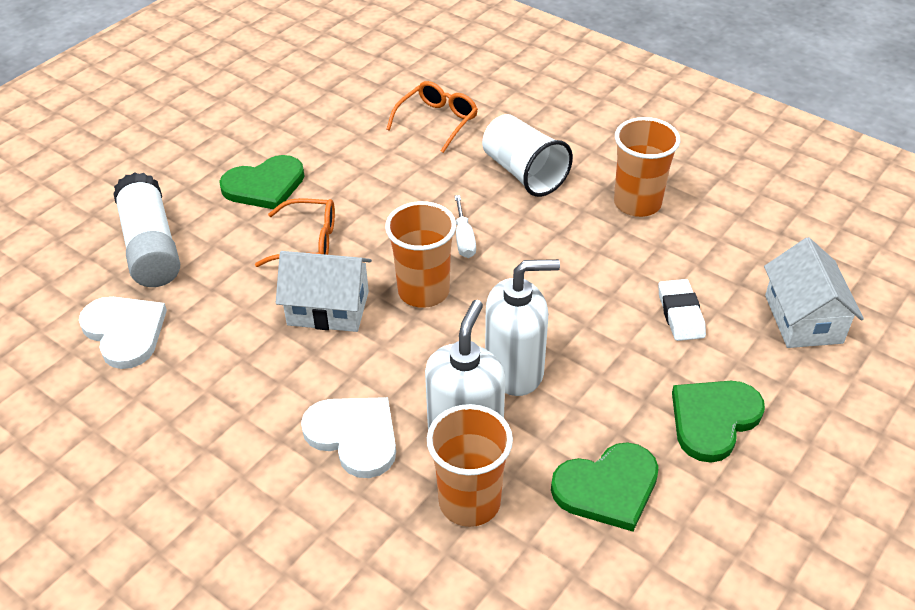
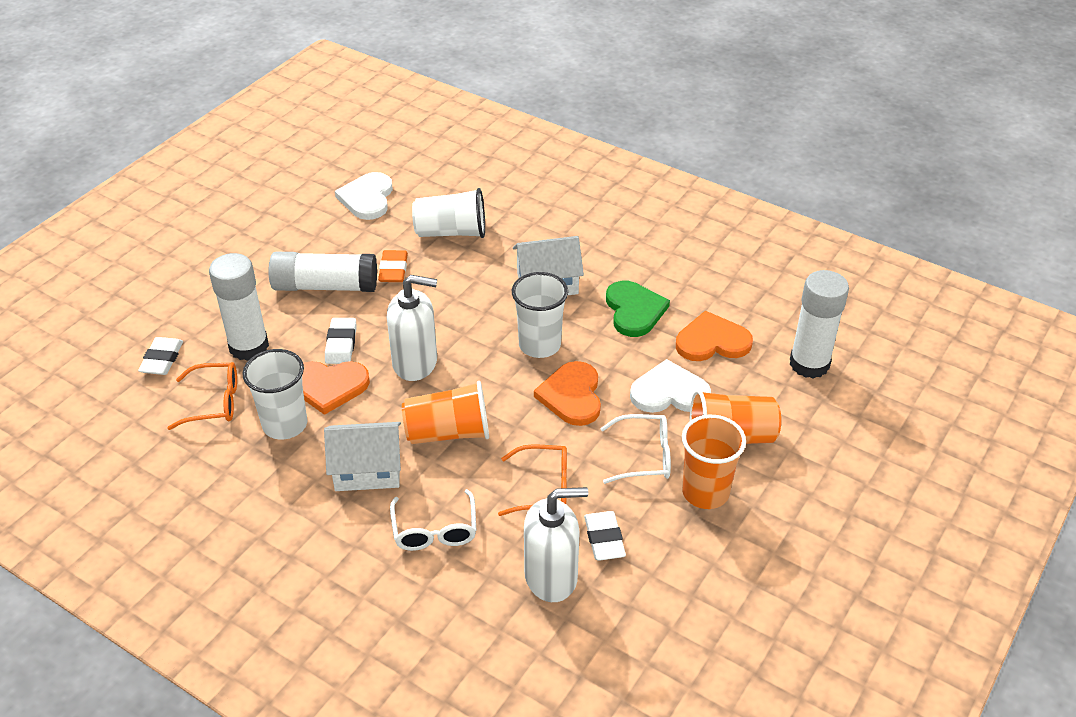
green heart: [219,155,304,209] [551,442,658,532] [672,381,765,463] = 3 -> [606,281,670,337] = 1
orange eraser: none = 0 -> [378,250,408,282] = 1
orange heart: none = 0 -> [302,361,370,415] [534,361,601,426] [676,311,753,361] = 3
white cup: [482,114,573,197] = 1 -> [242,349,307,440] [412,188,485,238] [512,272,568,358] = 3
white eraser: [658,279,706,341] = 1 -> [138,337,183,375] [325,318,356,364] [584,511,626,561] = 3
white glasses: none = 0 -> [390,489,476,551] [600,414,671,484] = 2
white glue stick: [113,172,180,287] = 1 -> [209,253,269,361] [268,252,377,292] [790,270,849,379] = 3
white screwdriver: [455,195,476,258] = 1 -> none = 0

